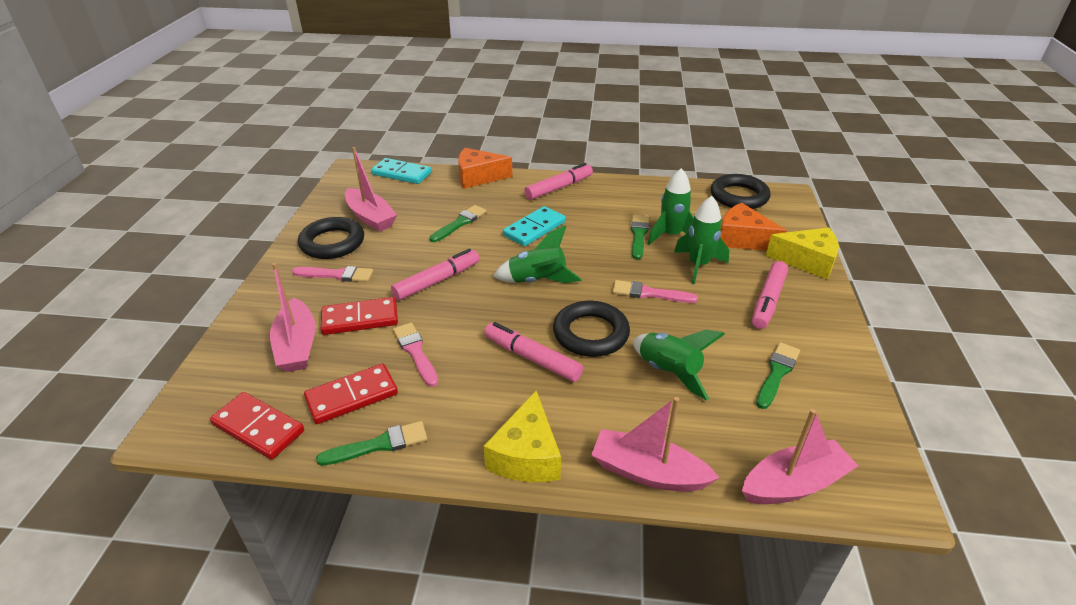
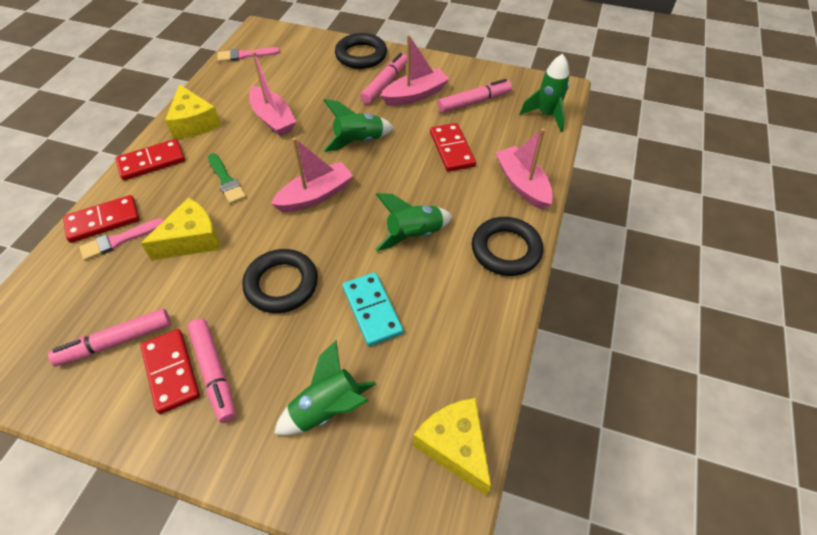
green brush: [316,421,427,466] [430,205,487,242] [631,215,649,260] [756,342,800,409] = 4 -> [208,153,246,204] = 1
orange cheese: [458,148,512,189] [720,203,787,251] = 2 -> none = 0
pink brush: [292,266,373,282] [393,323,438,387] [613,280,698,303] = 3 -> [79,218,164,261] [218,47,280,62] = 2
red domino: [210,392,304,459] [304,364,398,424] [321,297,398,335] = 3 -> [63,195,140,243] [115,139,185,181] [140,329,200,414] [430,123,476,172] = 4
turquoise domino: [371,158,432,184] [503,206,566,246] = 2 -> [342,272,403,346] = 1
yellow cheese: [483,391,561,482] [766,228,839,279] = 2 -> [140,197,221,260] [165,84,221,139] [413,398,491,496] = 3

